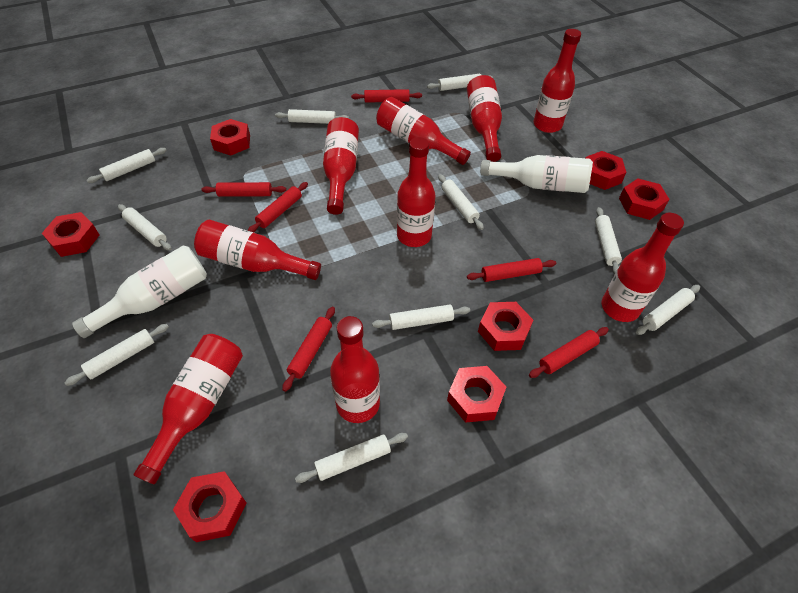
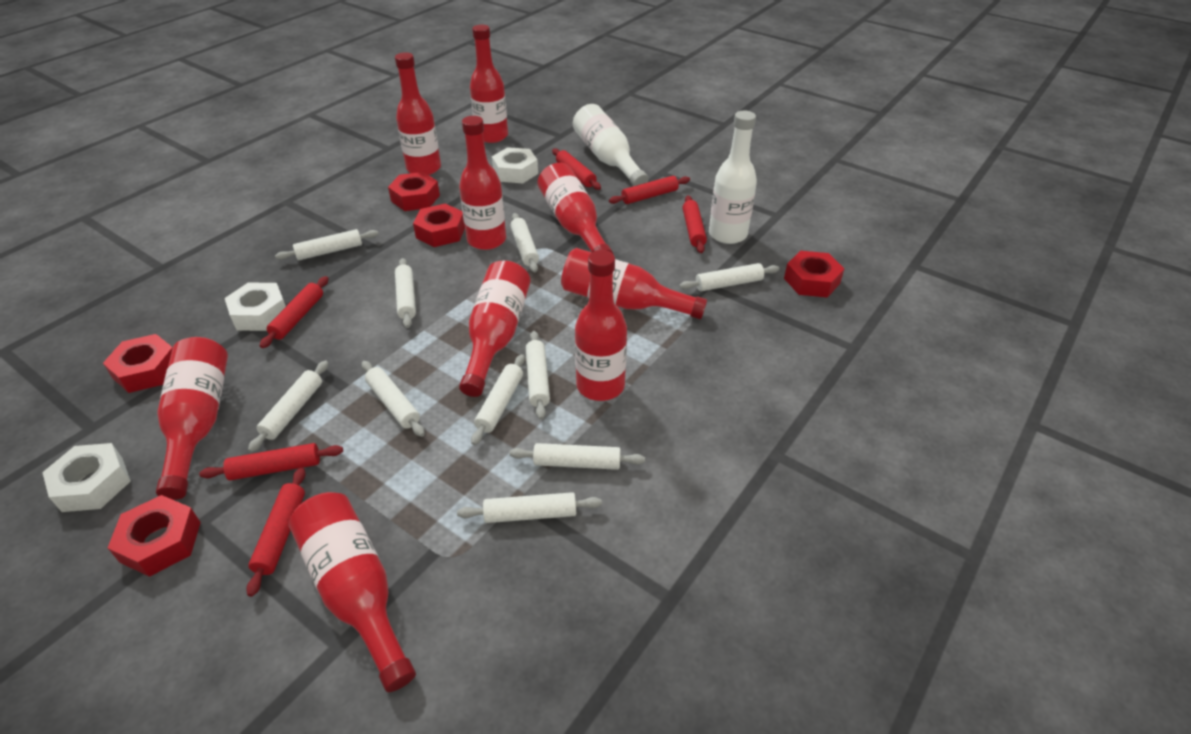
red nut: [42,212,100,257] [173,471,246,542] [210,119,250,155] [447,366,506,423] [478,302,533,351] [585,151,626,190] [619,179,670,220] = 7 -> [103,334,173,393] [108,495,201,577] [388,172,440,211] [413,204,465,247] [784,251,844,298] = 5
white nut: none = 0 -> [42,443,131,512] [225,282,286,331] [492,147,538,183] = 3

